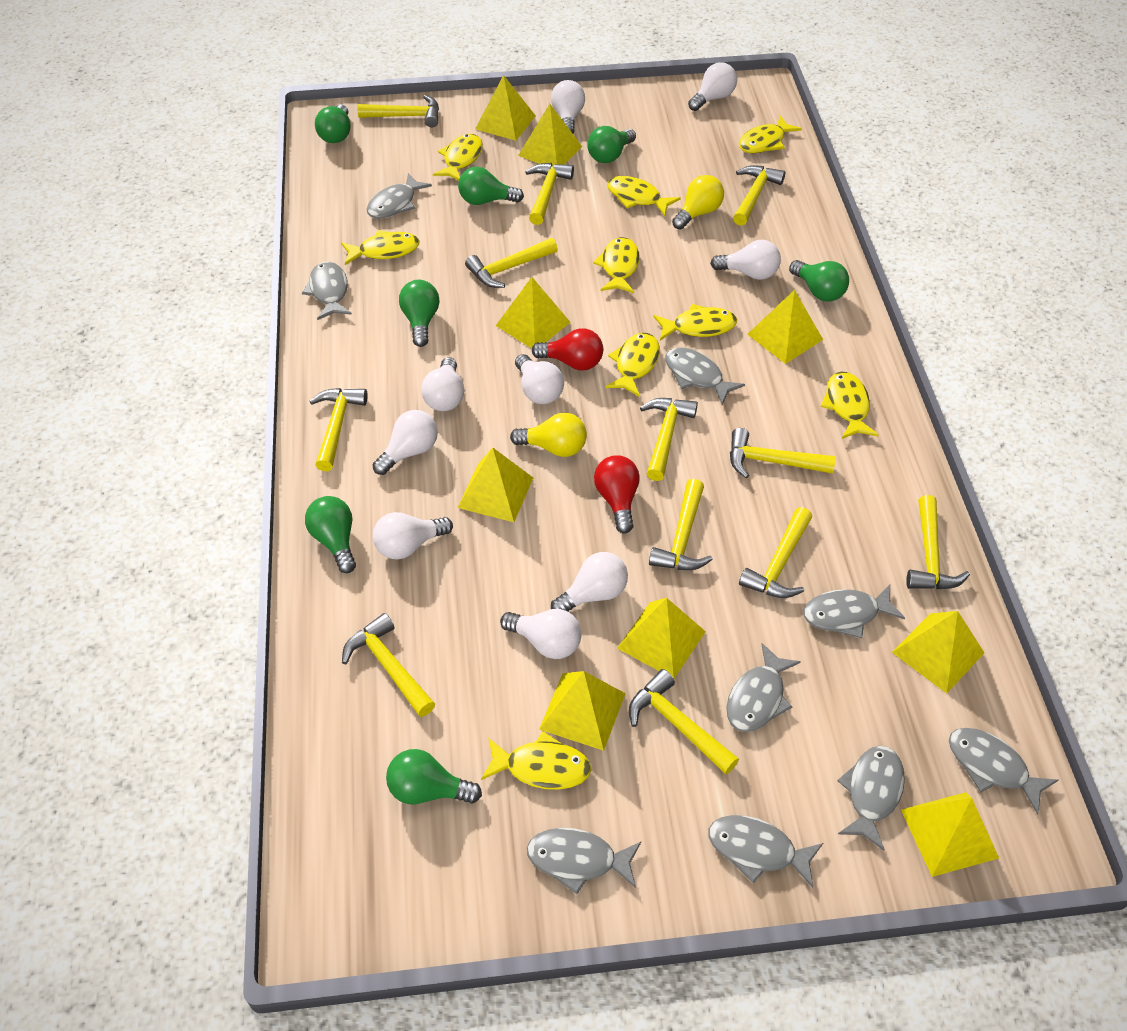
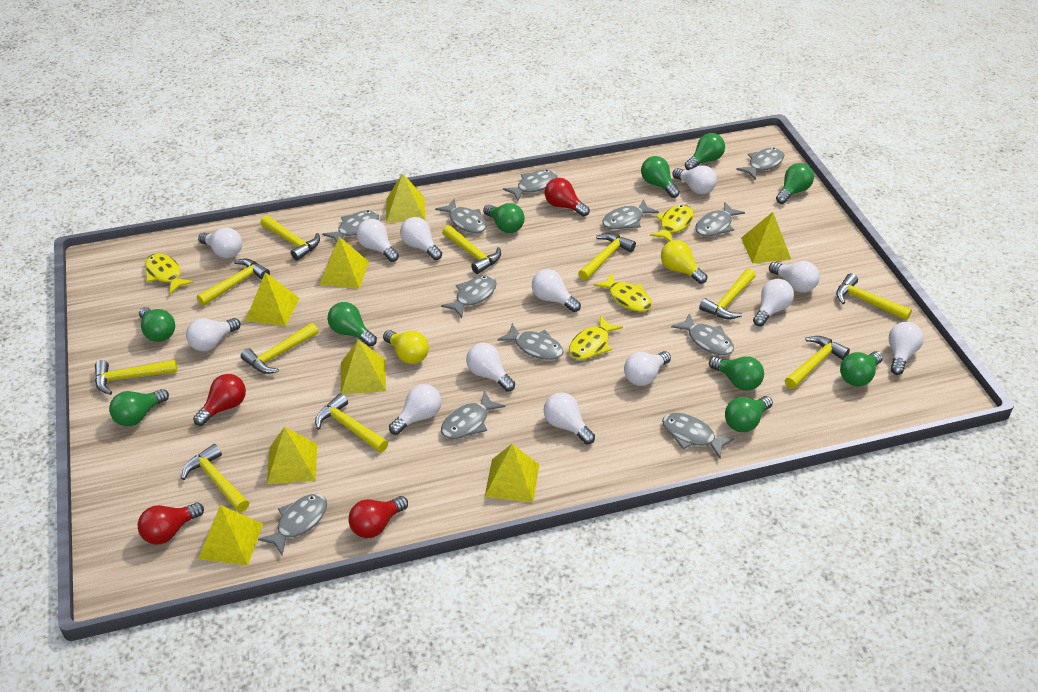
green light bulb: [305,496,356,573] [315,104,350,143] [386,749,482,805] [399,280,439,347] [458,167,524,205] [587,126,636,163] [789,260,849,301] = 7 -> [109,389,169,426] [139,307,175,342] [328,302,377,346] [483,203,525,233] [641,156,680,198] [685,133,725,170] [709,356,764,391] [725,396,773,432] [776,163,814,204] [840,351,883,386] = 10
grey fish: [302,262,352,320] [367,173,432,219] [527,828,641,894] [665,348,745,404] [709,815,823,888] [726,643,801,732] [803,585,905,638] [837,746,905,851] [949,728,1058,815] = 9 -> [258,494,327,555] [322,210,379,243] [435,199,487,233] [441,275,497,318] [441,391,505,439] [497,323,564,360] [503,170,557,201] [602,199,659,230] [662,413,734,458] [671,313,734,356] [695,202,745,237] [736,148,784,180] = 12
red light bulb: [532,328,603,371] [594,455,640,533] = 2 -> [138,503,204,545] [193,374,246,426] [348,496,408,538] [545,178,590,217] = 4
white light bulb: [373,410,438,475] [373,512,453,560] [421,357,465,411] [500,609,582,659] [515,354,564,404] [551,80,585,133] [551,552,628,611] [688,62,737,111] [710,240,781,280] = 9 -> [186,318,241,351] [198,228,242,258] [357,219,399,262] [389,384,441,435] [400,217,442,260] [466,343,515,392] [532,269,581,312] [544,392,595,444] [624,351,671,386] [673,165,717,195] [753,279,794,326] [769,261,820,293] [889,322,924,375] = 13
yellow fish: [341,230,420,265] [433,134,483,181] [481,731,591,790] [593,237,640,293] [605,333,660,397] [607,176,681,216] [653,304,737,340] [739,116,802,153] [821,371,879,439] = 9 -> [145,254,194,294] [569,315,623,360] [593,273,652,312] [650,205,694,242] = 4
yellow hammer: [310,388,368,471] [342,613,435,717] [358,95,439,128] [465,238,558,288] [525,163,574,225] [629,669,739,774] [640,398,698,481] [649,479,713,570] [730,428,836,478] [733,165,785,226] [739,507,812,598] [906,495,970,589] = 12 -> [95,359,178,395] [181,444,249,512] [197,259,270,306] [241,323,319,374] [261,215,320,261] [315,393,388,453] [442,225,501,274] [578,233,636,281] [699,269,756,319] [785,336,850,389] [836,273,912,321] = 11
yellow pyramid: [458,447,533,522] [475,75,536,141] [496,277,570,348] [518,104,582,166] [539,671,626,751] [617,598,706,678] [747,290,823,364] [892,611,984,693] [901,792,999,877] = 9 -> [198,505,263,565] [245,272,299,326] [267,427,317,484] [319,236,369,289] [341,340,386,395] [386,173,425,223] [485,444,539,502] [741,212,791,263] = 8

